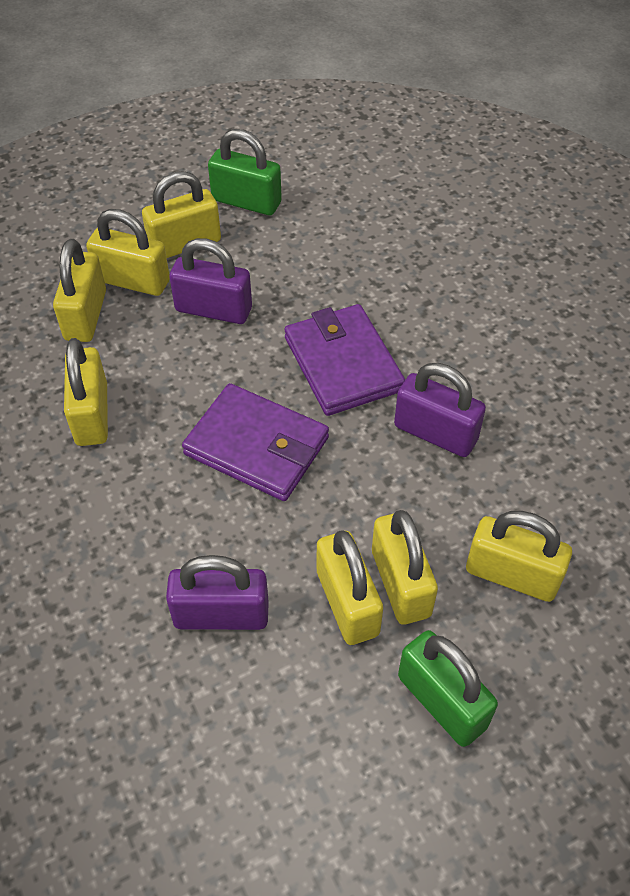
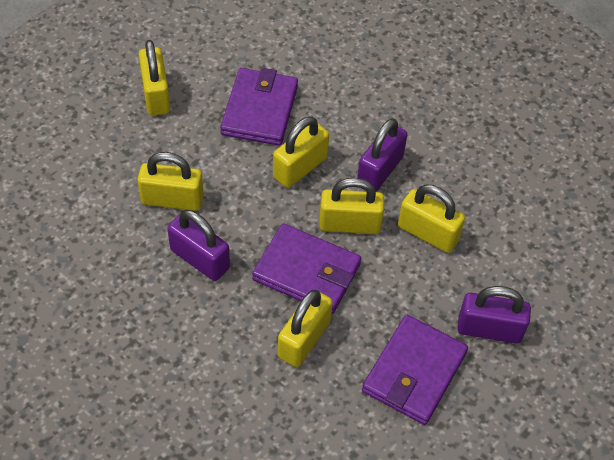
green padlock: [208,129,282,215] [398,630,498,747] = 2 -> none = 0
purple wallet: [182,383,329,501] [284,304,405,416] = 2 -> [220,68,298,146] [252,223,361,314] [362,315,468,425] = 3
yellow padlock: [53,239,106,342] [64,338,108,446] [86,209,170,296] [142,171,221,258] [317,530,383,645] [372,510,438,624] [466,511,572,602] = 7 -> [138,152,204,211] [139,40,170,115] [273,116,329,188] [278,290,333,367] [319,178,384,234] [398,184,465,253] = 6

